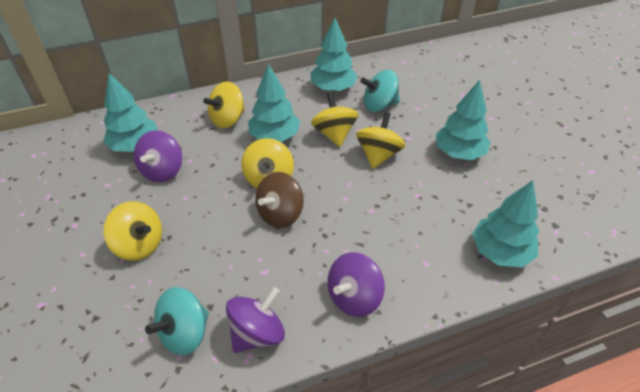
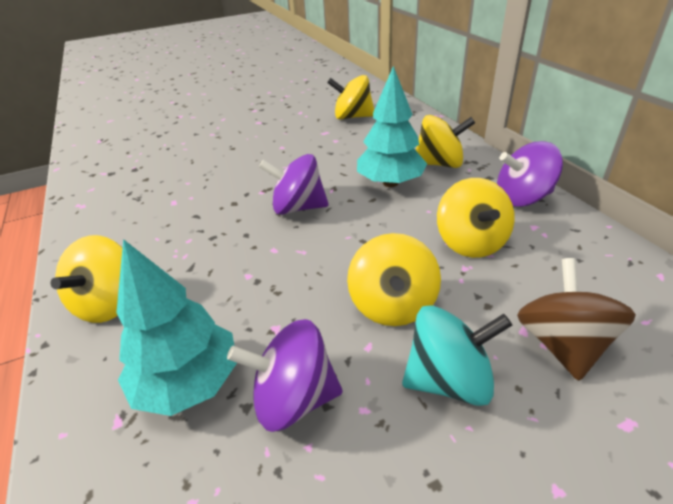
turquoise spinning top: [145,287,209,355] [360,70,400,112] = 2 -> [402,305,512,406] = 1
turquoise tree: [103,73,158,152] [248,63,300,142] [311,18,357,92] [435,80,490,160] [472,180,539,267] = 5 -> [116,239,237,416] [357,66,427,187] = 2

